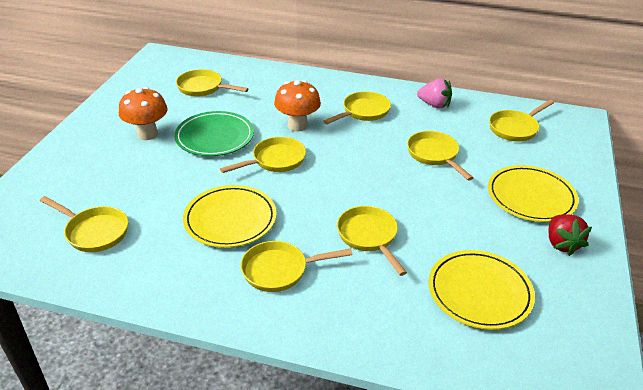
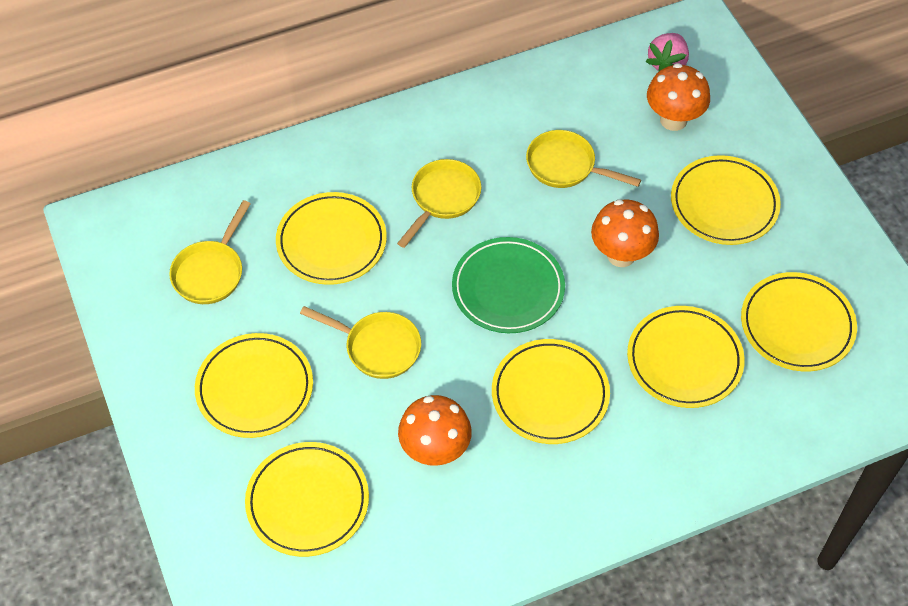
orange mushroom: [119,87,168,140] [274,80,321,132] = 2 -> [398,395,472,466] [591,199,659,267] [647,63,710,131] = 3
red strawberry: [549,214,592,256] = 1 -> none = 0
yellow pan: [40,196,128,252] [176,69,249,96] [220,137,306,173] [241,241,352,292] [323,91,391,124] [337,206,407,276] [407,131,473,181] [489,100,554,142] = 8 -> [169,200,251,304] [300,306,421,379] [397,159,481,248] [526,130,641,188] = 4
yellow plate: [183,185,277,248] [429,250,535,330] [488,165,579,222] = 3 -> [195,333,313,438] [245,442,369,557] [276,192,387,285] [492,339,610,444] [627,306,745,408] [671,155,781,245] [741,272,857,371] = 7

